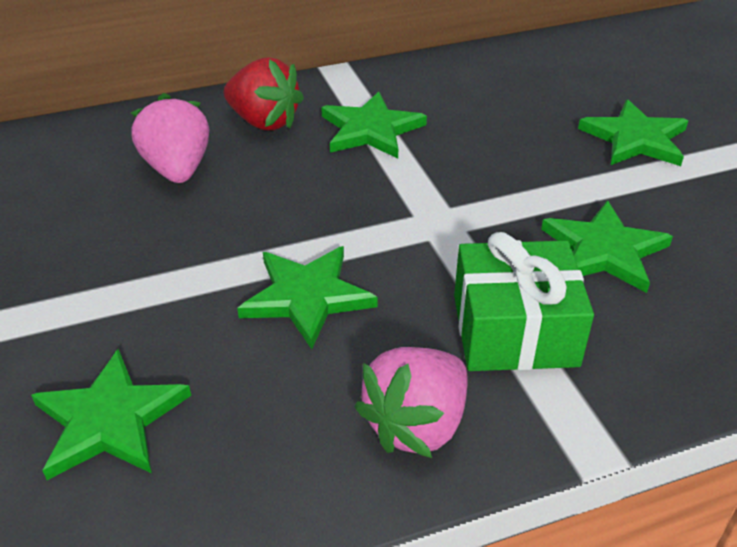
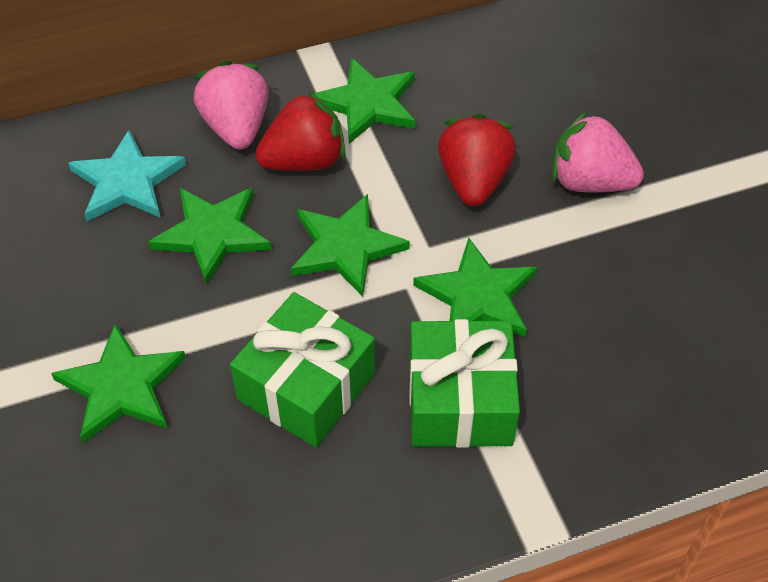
green gift: [454,232,594,371] = 1 -> [230,292,375,447] [409,319,520,448] = 2
red strawberry: [224,57,304,130] = 1 -> [255,90,345,171] [438,113,516,206] = 2
turquoise star: none = 0 -> [68,130,186,222] = 1

